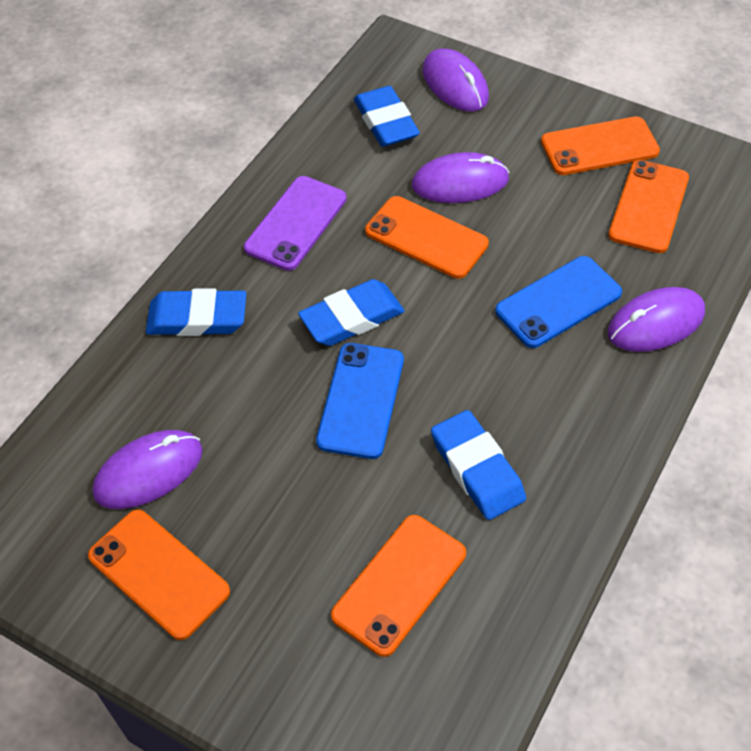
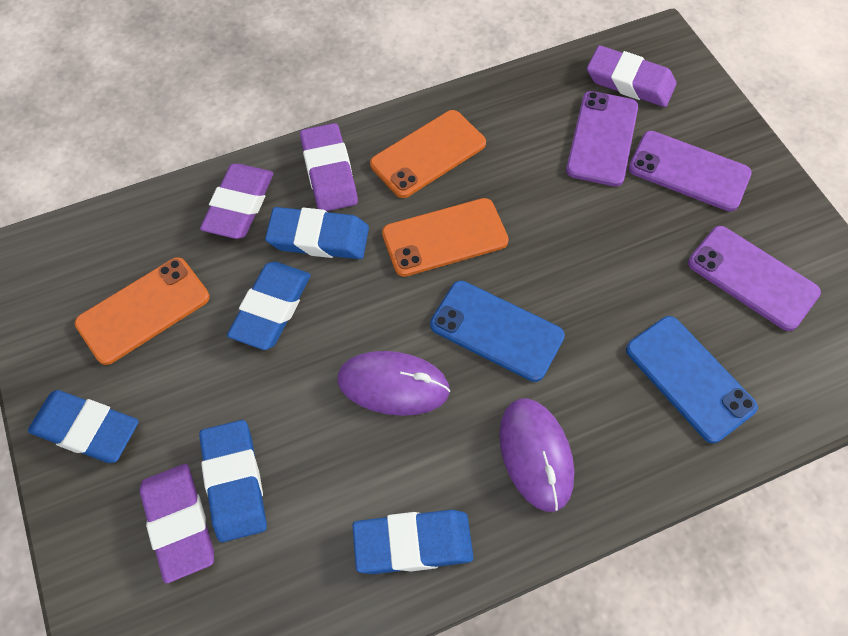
blue eraser: [146,288,246,336] [298,279,404,346] [354,86,420,147] [431,410,526,520] = 4 -> [28,390,139,463] [199,420,267,542] [227,262,311,350] [265,207,369,259] [352,510,474,574] = 5
orange phone: [88,509,230,640] [331,515,466,657] [365,196,489,279] [541,116,660,175] [608,160,689,253] = 5 -> [75,257,210,365] [370,110,486,198] [382,198,509,277] = 3
purple eraser: none = 0 -> [139,464,214,583] [200,164,274,239] [300,123,358,211] [587,45,677,107] = 4
purple mouse: [93,430,202,509] [412,152,510,203] [422,49,489,112] [608,287,705,352] = 4 -> [337,351,450,416] [499,398,574,512] = 2
purple phone: [244,176,347,271] = 1 -> [566,91,638,187] [628,131,752,211] [688,226,821,331] = 3

